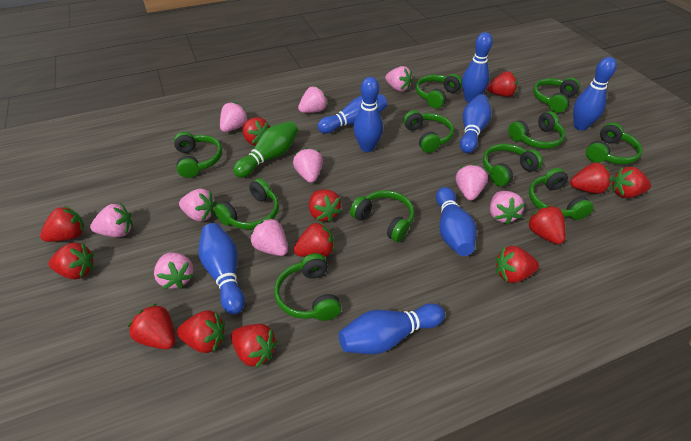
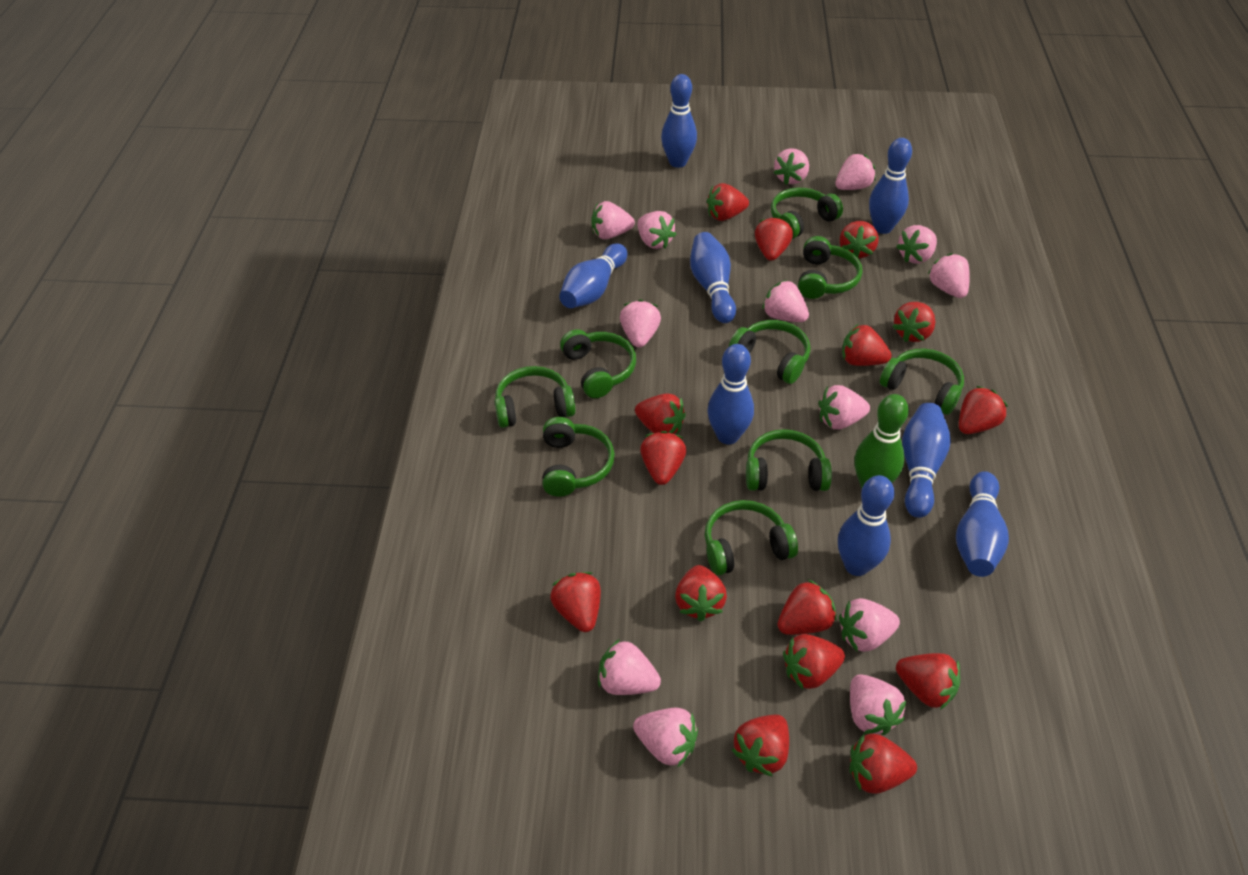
green headphones: [174,132,222,178] [214,178,279,230] [274,253,341,321] [350,190,415,242] [403,110,454,153] [416,74,462,109] [483,144,543,186] [508,111,565,149] [529,168,594,220] [533,77,580,113] [586,122,643,164] = 11 -> [495,366,576,428] [543,417,615,497] [560,329,636,398] [705,500,798,575] [729,320,811,384] [746,429,832,491] [771,188,843,239] [798,236,862,299] [880,348,964,415] = 9
pink strawberry: [90,203,133,237] [154,252,194,289] [179,189,217,222] [220,102,248,132] [250,218,288,256] [293,148,323,183] [298,86,328,113] [385,66,413,92] [456,164,488,200] [490,191,525,225] = 10 -> [592,201,635,239] [598,639,661,695] [620,299,661,348] [633,708,698,767] [638,211,677,249] [762,280,809,322] [774,148,809,185] [819,385,870,429] [835,154,876,190] [839,598,900,652] [850,674,906,735] [896,225,937,263] [928,253,970,298] = 13
red strawberry: [40,206,85,242] [49,243,94,279] [128,303,175,349] [177,310,225,353] [231,324,278,368] [242,117,269,145] [293,222,335,257] [309,189,341,222] [487,71,518,97] [496,246,539,283] [527,206,565,244] [570,163,611,194] [612,167,651,198] = 13 -> [550,572,601,632] [635,393,686,434] [640,431,686,485] [675,565,727,622] [707,183,749,221] [732,715,789,777] [755,216,793,261] [777,580,837,635] [783,634,845,689] [840,221,879,258] [842,324,892,366] [850,734,917,794] [892,302,935,342] [896,653,960,710] [959,386,1008,434] = 15

